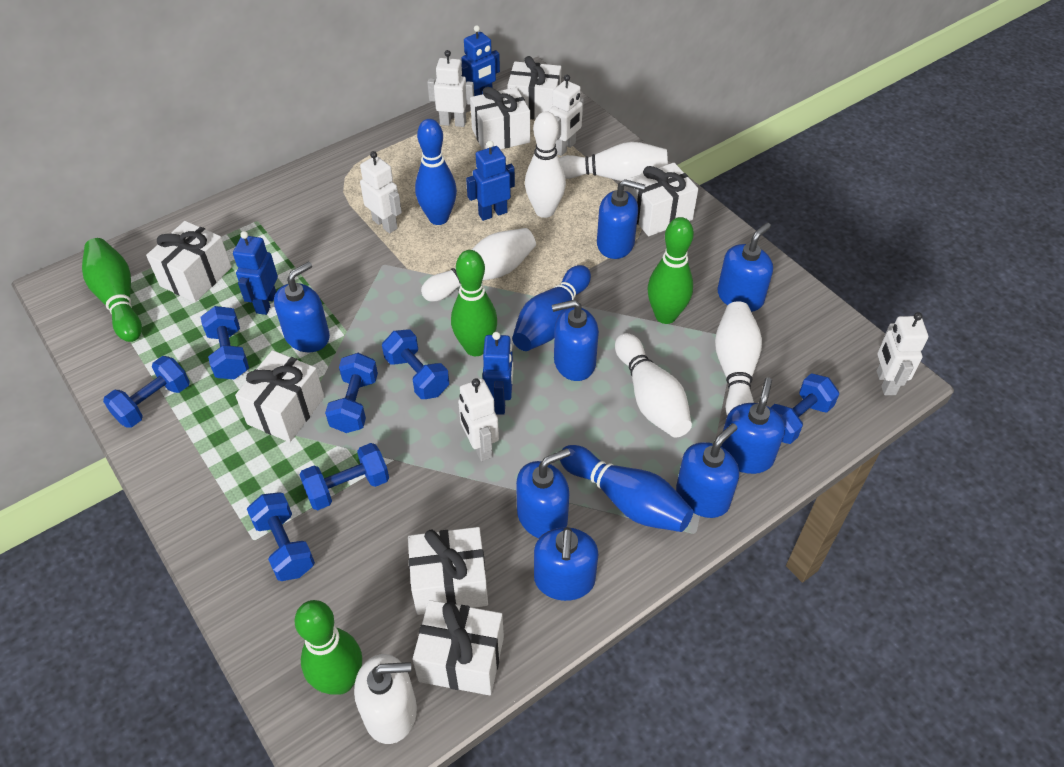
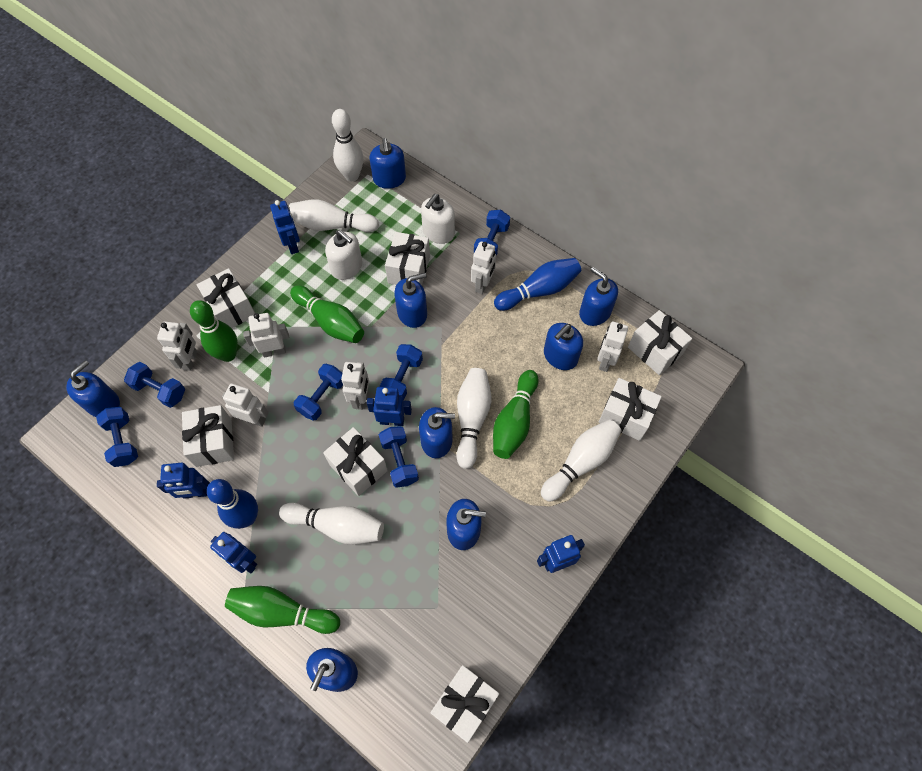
blue bowling pin: [415,119,457,225] [512,265,591,351] [560,445,693,532] = 3 -> [207,479,258,529] [494,258,581,311] = 2
blue dumbbell: [103,356,190,428] [201,306,249,379] [247,492,315,581] [299,443,389,510] [325,353,378,433] [382,330,449,399] [770,374,839,444] = 7 -> [96,407,138,467] [124,362,185,408] [294,364,343,421] [379,426,419,488] [380,344,423,400] [474,210,510,256] = 6
blue robot: [233,231,278,315] [461,25,500,96] [466,140,515,221] [483,332,513,415] = 4 -> [157,463,210,499] [210,532,257,573] [270,200,300,254] [367,387,412,426] [537,535,585,573] = 5
white robot: [360,151,402,233] [427,50,474,127] [458,378,499,461] [549,75,584,156] [877,312,928,395] = 5 -> [157,321,197,371] [222,384,269,427] [243,313,289,358] [341,362,369,410] [471,241,496,294] [597,321,628,372] = 6
white soap dispenser: [354,654,417,744] = 1 -> [325,230,363,280] [421,194,455,244] = 2

